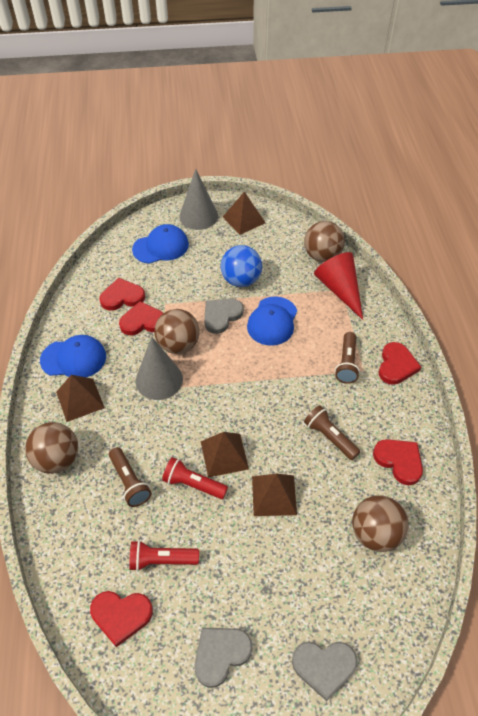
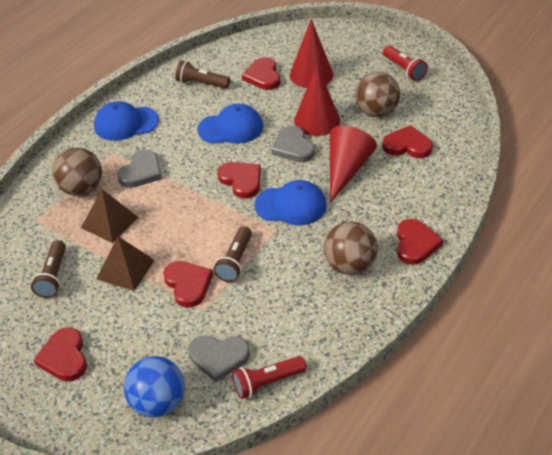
brown ball: [25,422,78,474] [154,309,200,354] [304,221,345,262] [352,495,409,552] = 4 -> [52,147,102,196] [324,222,378,275] [355,72,400,117] = 3
brown pyramid: [56,375,105,422] [201,432,249,478] [223,192,266,235] [252,474,297,516] = 4 -> [81,189,139,243] [97,236,155,291] = 2
grey cone: [136,336,183,400] [179,169,218,230] = 2 -> none = 0
red cone: [314,252,363,320] = 1 -> [290,19,333,88] [294,64,340,136] [330,126,377,203] = 3
red heart: [90,591,153,647] [99,278,145,311] [119,301,163,335] [373,439,423,486] [379,342,421,385] = 5 -> [34,327,87,382] [163,261,213,308] [217,162,261,199] [242,57,280,90] [382,125,433,158] [397,219,443,265] = 6

